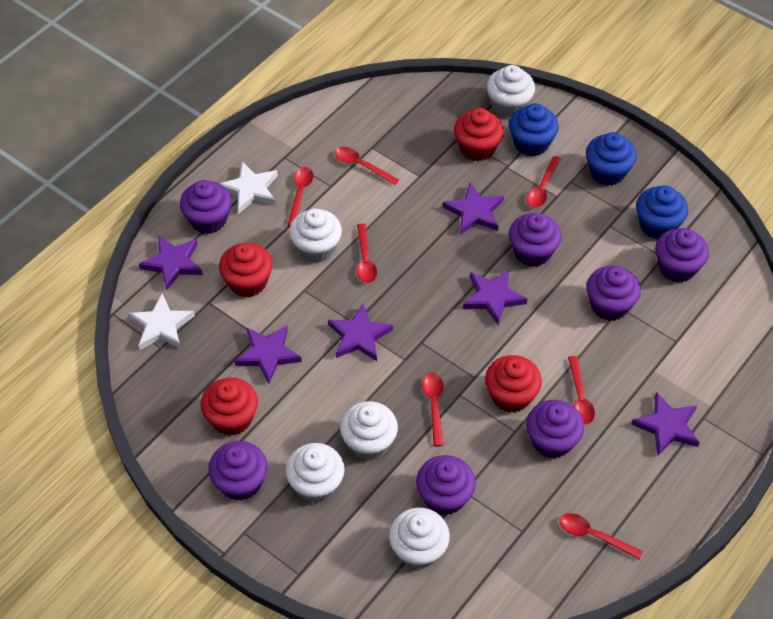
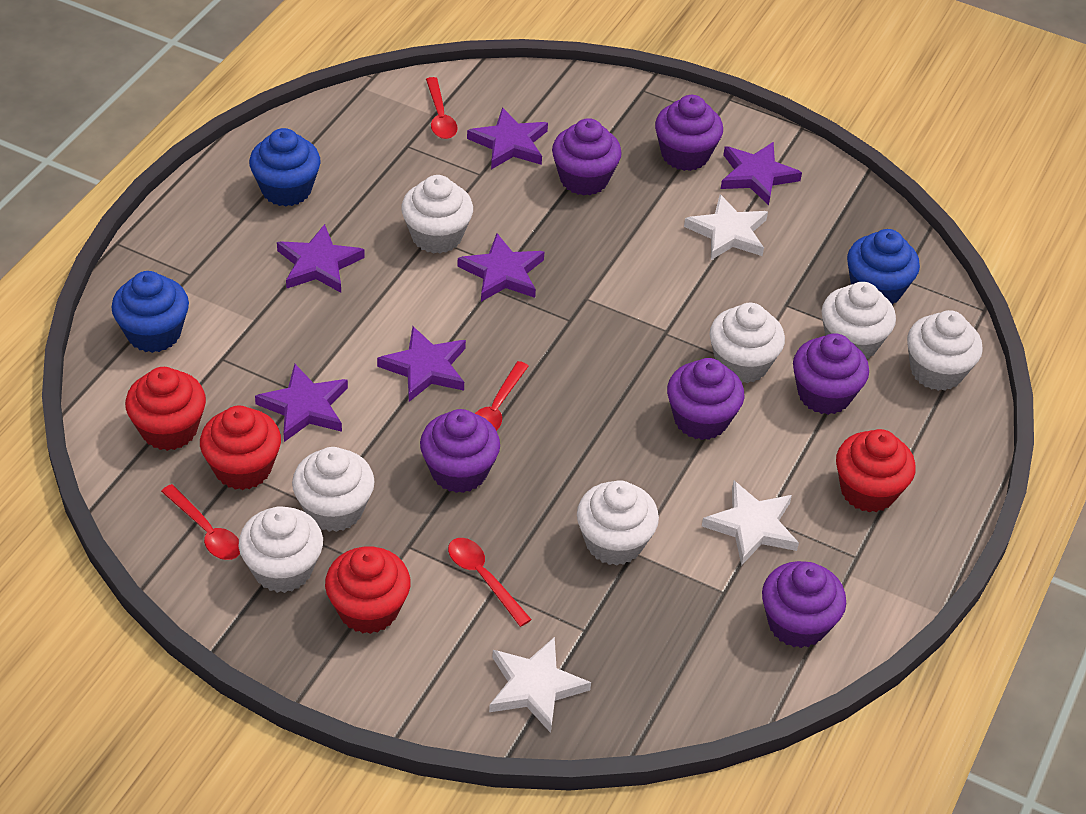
purple cupcake: [180,180,232,234] [208,441,268,501] [416,455,476,515] [509,213,562,267] [526,400,584,459] [586,266,641,321] [655,228,709,283] = 7 -> [420,409,500,493] [552,118,622,195] [655,95,723,171] [667,358,744,440] [762,561,846,648] [793,333,869,415] = 6
red spoon: [287,167,314,226] [335,147,399,185] [357,223,377,283] [422,373,444,446] [526,156,561,208] [559,513,643,559] [568,356,595,424] = 7 -> [161,484,240,560] [426,77,458,139] [448,538,532,627] [475,361,529,431] = 4
white cupcake: [285,443,345,503] [289,208,342,263] [340,401,398,460] [389,508,450,569] [487,65,535,118] = 5 -> [239,506,323,593] [292,447,375,532] [401,175,473,254] [577,480,659,566] [710,303,785,383] [821,282,896,359] [907,310,983,391] = 7
white star: [128,294,195,350] [220,161,278,213] = 2 -> [489,637,591,733] [684,194,768,260] [702,481,799,566] = 3

